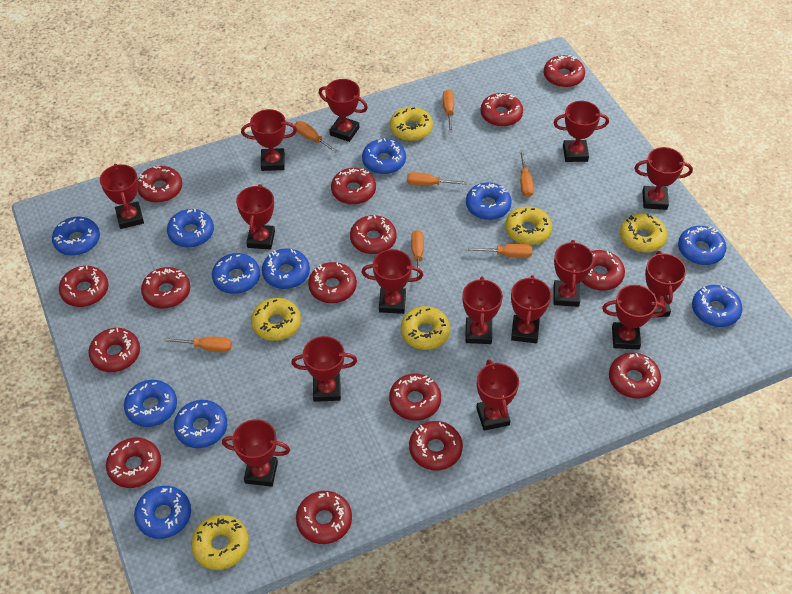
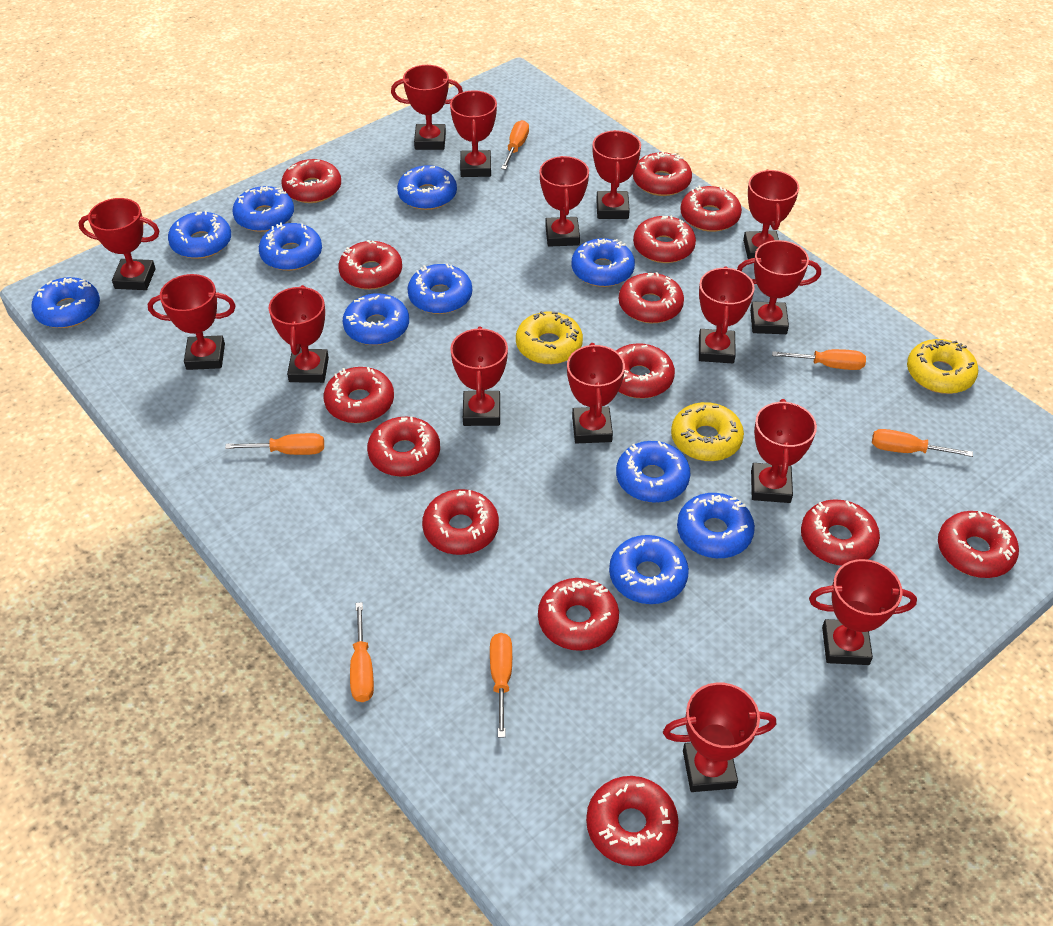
orange screwdriver: [164,336,232,352] [295,121,340,154] [407,172,467,186] [411,230,424,283] [443,90,454,133] [468,244,532,258] [520,151,534,197] = 7 -> [225,433,324,455] [350,602,374,702] [490,633,512,737] [501,120,529,170] [772,349,866,370] [872,429,973,457] = 6
red donut: [59,266,108,307] [88,328,140,372] [106,438,161,488] [138,166,182,203] [141,267,190,309] [296,491,352,544] [308,262,357,303] [331,168,376,205] [350,215,397,254] [389,374,441,421] [409,421,463,470] [480,93,523,127] [544,55,585,88] [582,250,625,291] [609,353,661,399] = 15 -> [282,159,341,203] [324,367,394,423] [338,240,402,290] [367,417,440,477] [422,489,499,555] [538,578,619,651] [586,776,679,866] [616,343,675,398] [619,272,684,323] [633,152,692,196] [633,215,696,263] [680,185,742,232] [801,499,880,566] [938,511,1019,578] = 14
yellow donut: [191,515,249,570] [251,298,301,341] [390,107,433,141] [401,306,450,350] [505,206,552,245] [620,214,667,253] = 6 -> [516,311,583,364] [671,402,744,461] [907,339,978,394] = 3

